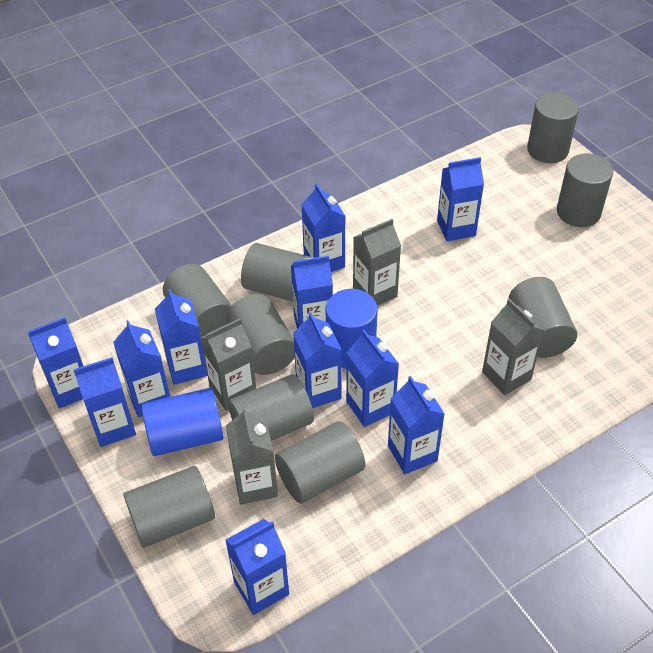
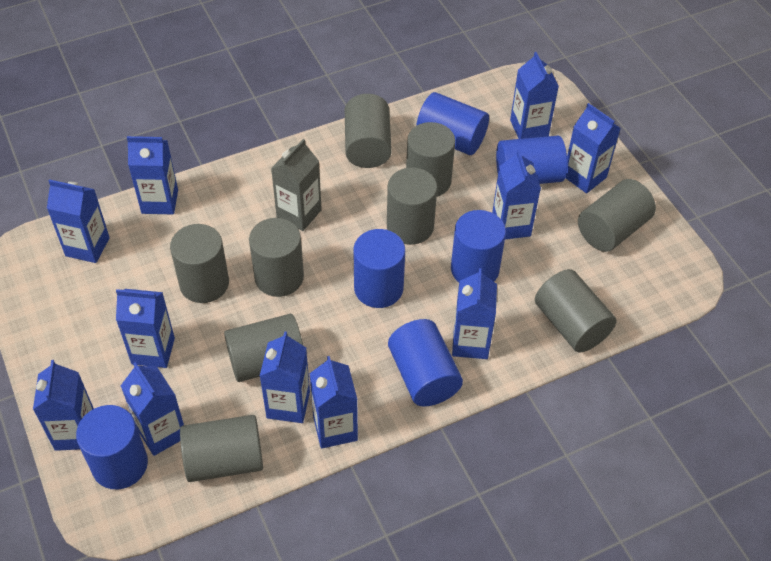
blue cylinder: [141,388,223,456] [325,289,378,369] = 2 -> [76,405,148,489] [353,229,405,308] [388,319,463,407] [416,92,489,155] [451,210,506,282] [496,136,567,184] = 6
grey carton: [201,318,256,411] [226,407,278,505] [353,219,401,306] [482,299,544,395] = 4 -> [271,139,322,231] = 1

